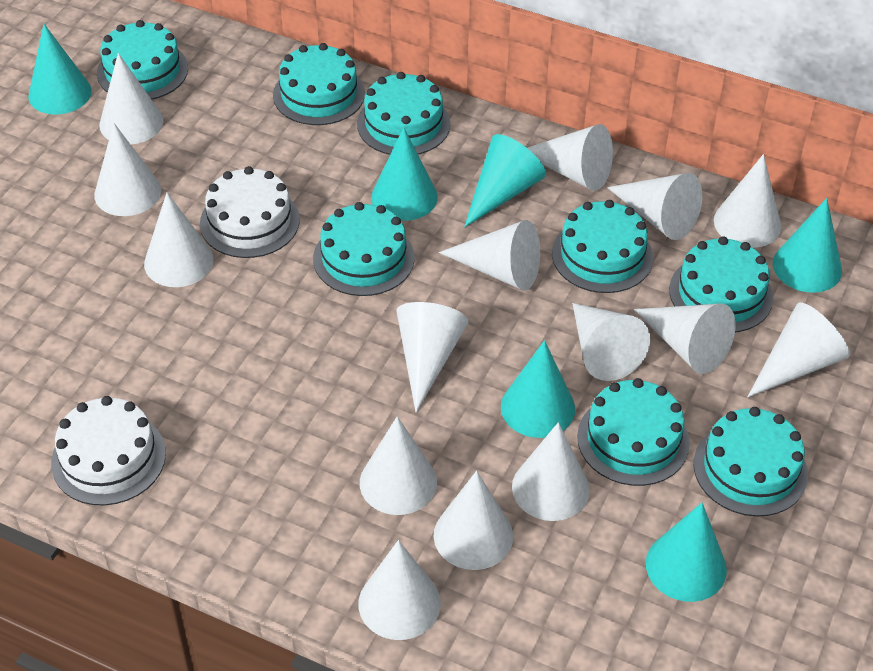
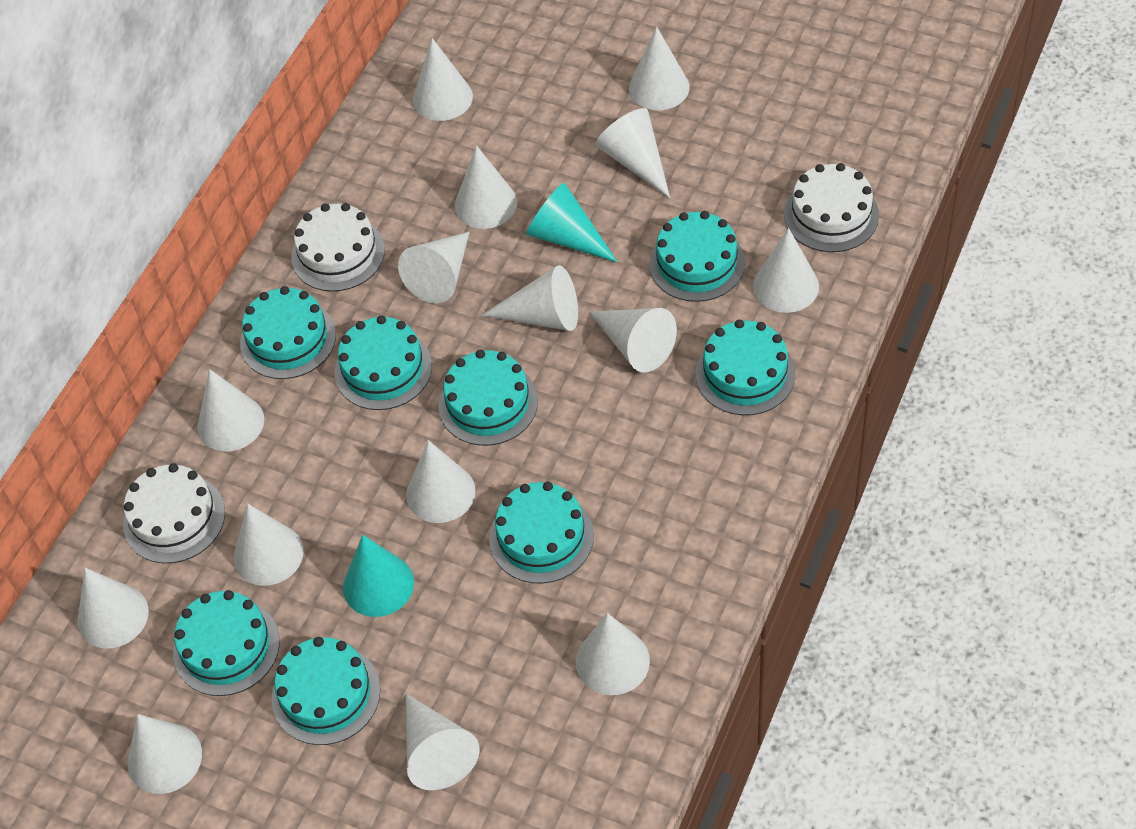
turquoise cone: [28,24,92,114] [371,127,438,221] [464,134,546,227] [501,340,575,438] [646,503,727,602] [773,198,842,293] = 6 -> [343,535,414,617] [526,183,618,262] = 2
white cake: [51,396,166,505] [200,166,300,258] = 2 -> [123,463,225,563] [291,203,385,292] [784,163,879,252] = 3

